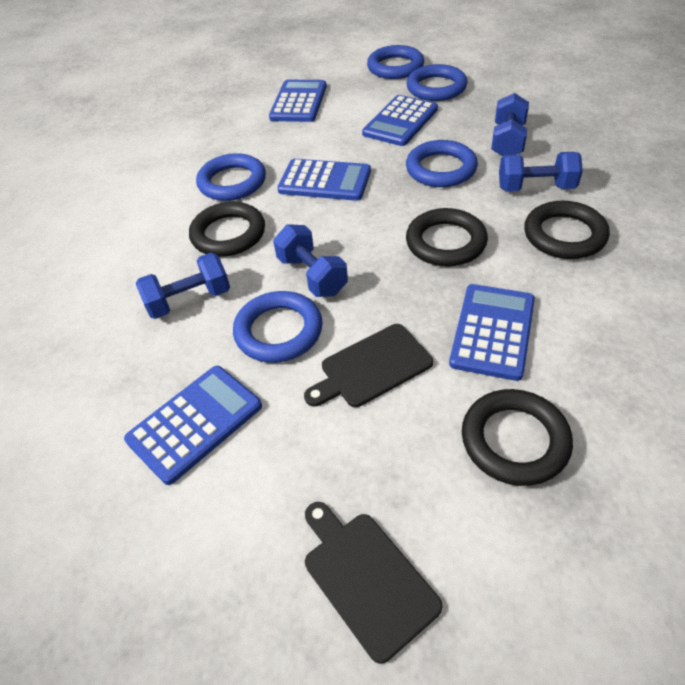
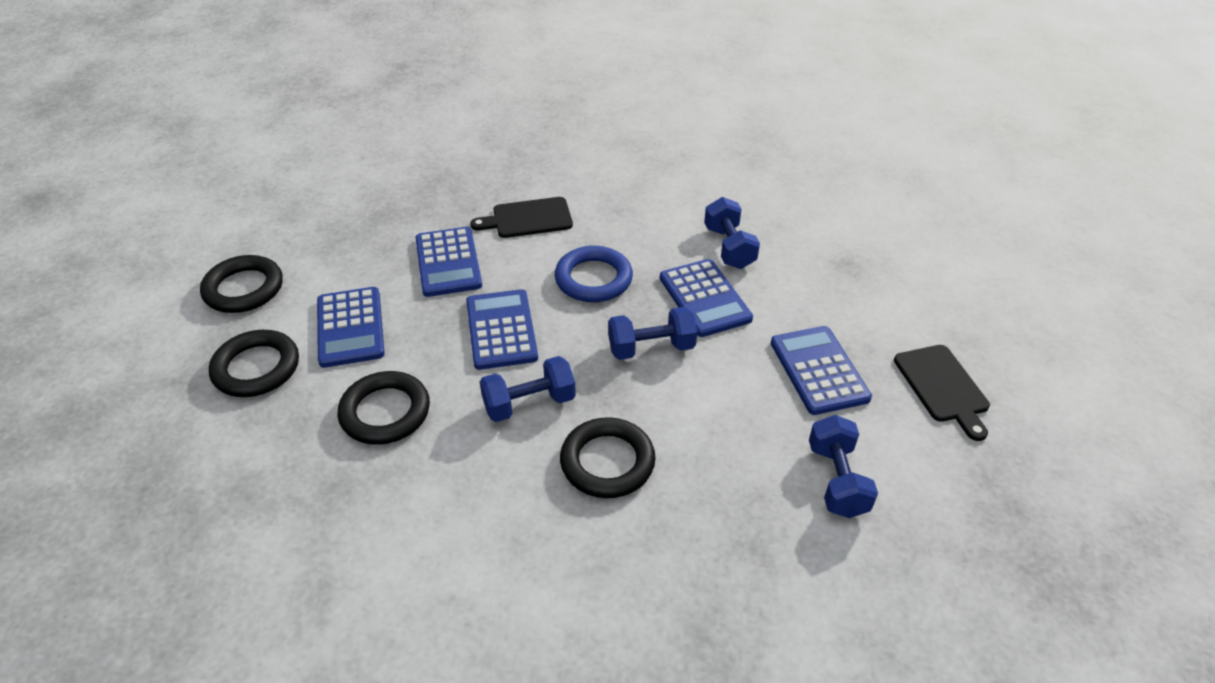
blue ring: [196,153,266,201] [233,291,323,363] [367,45,424,79] [406,64,467,101] [406,140,478,187] = 5 -> [555,246,633,302] = 1

